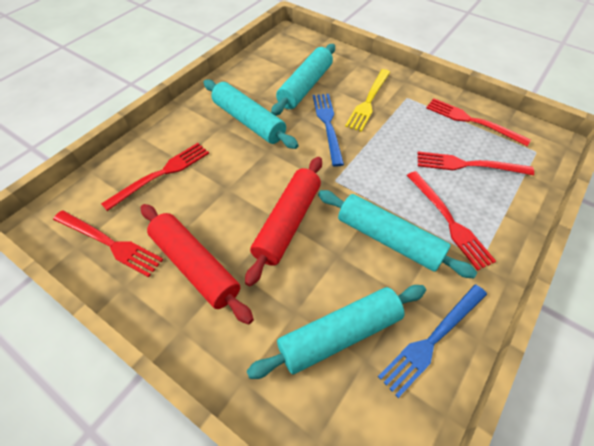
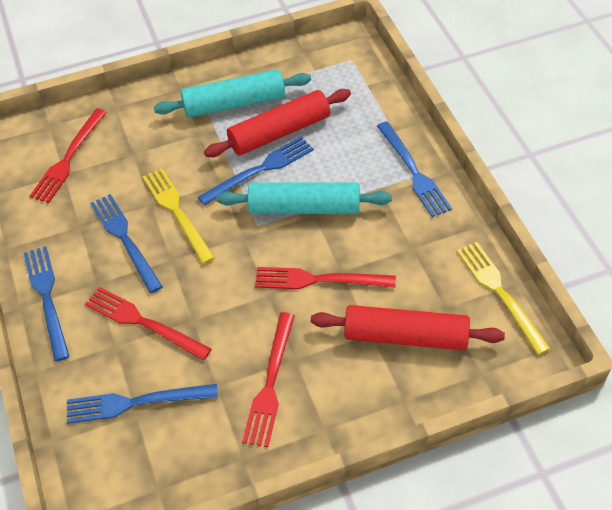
blue fork: [313,94,344,167] [378,284,487,398] = 2 -> [24,246,70,362] [67,384,218,424] [90,194,163,293] [198,136,314,206] [377,121,452,217] = 5
red fork: [53,210,164,277] [101,143,209,211] [407,171,496,271] [417,152,534,175] [426,98,531,146] = 5 -> [29,108,107,203] [85,287,212,361] [242,312,295,447] [255,267,396,289] = 4
turquoise rolling pin: [203,79,299,149] [246,285,426,379] [271,44,335,116] [318,190,477,278] = 4 -> [154,70,311,118] [217,182,392,214] = 2
yellow fork: [345,69,390,132] = 1 -> [142,168,215,264] [457,242,551,355] = 2

